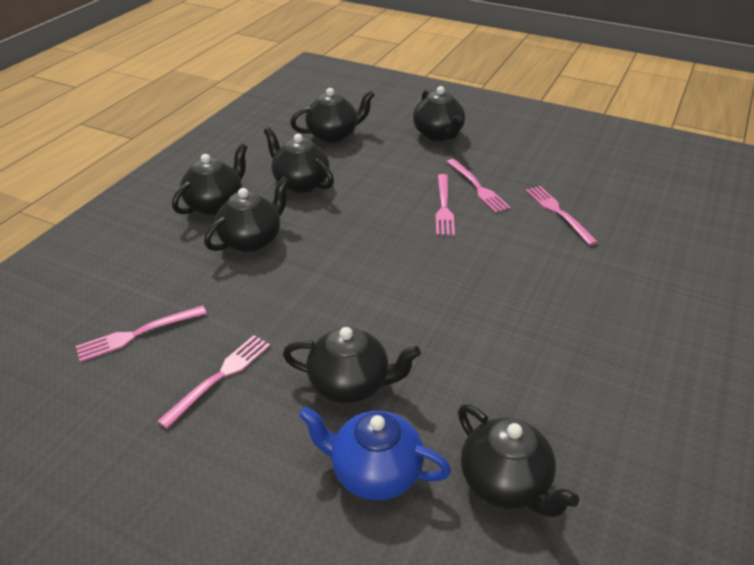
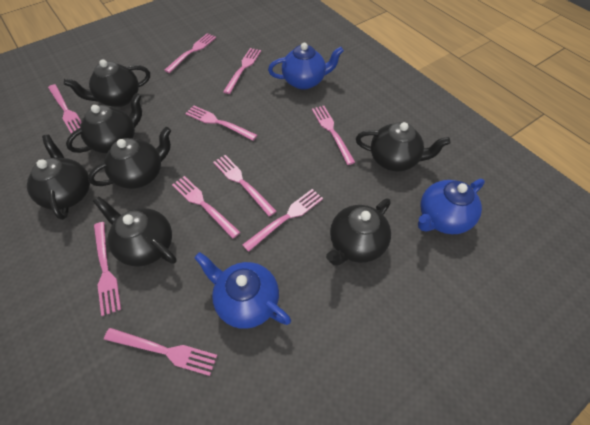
blue teapot: [299,407,451,500] = 1 -> [194,252,291,329] [268,43,344,90] [418,179,485,234] = 3
pink fork: [75,305,207,362] [157,335,270,428] [435,174,455,236] [447,159,511,213] [526,186,598,245] = 5 -> [48,84,81,134] [94,222,121,316] [104,328,217,376] [164,33,216,73] [172,176,240,239] [185,105,257,141] [213,155,276,217] [223,48,261,94] [242,189,323,252] [312,106,355,165] = 10

